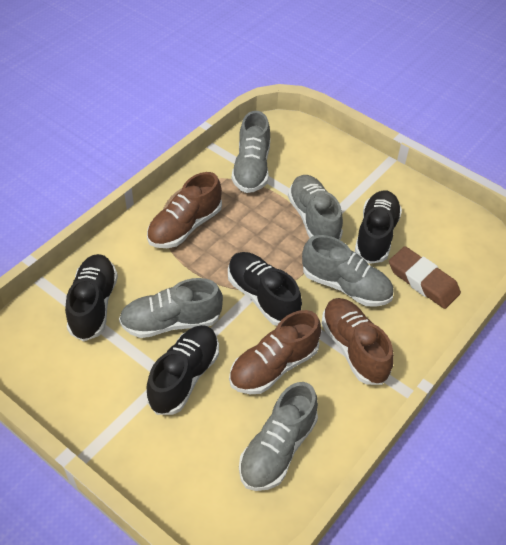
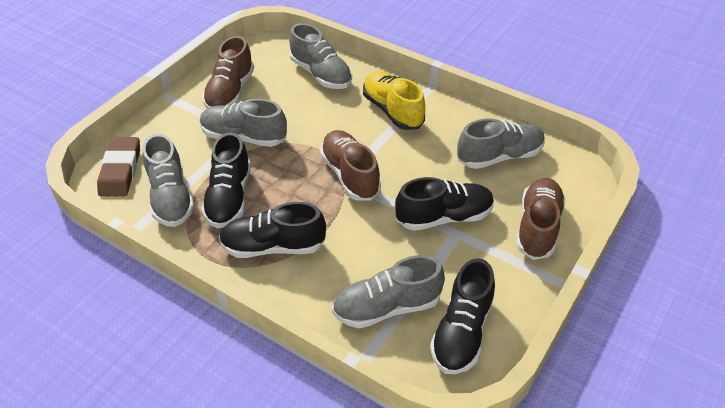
yellow shoe: none = 0 -> [363,71,425,130] = 1

